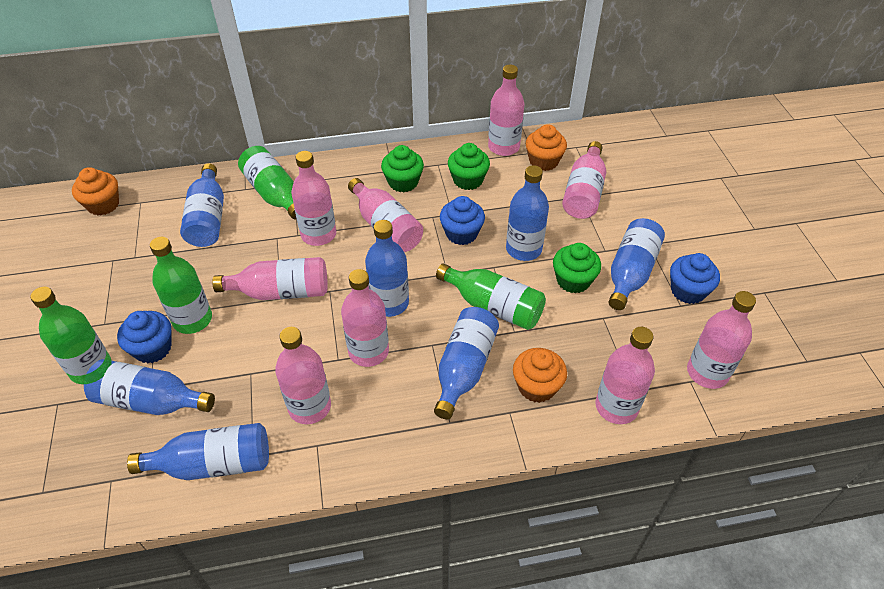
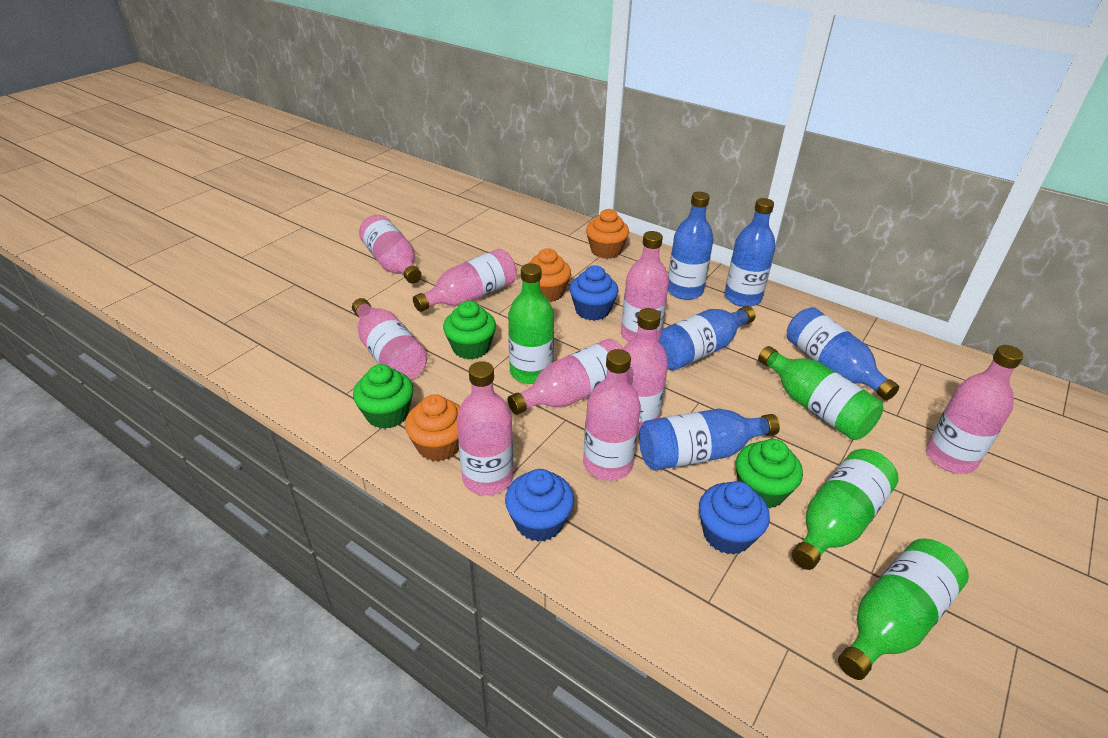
blue bottle: [84,359,215,415] [127,423,269,480] [180,163,224,247] [365,220,409,317] [434,307,499,419] [506,165,549,261] [609,218,665,310] = 7 -> [639,409,780,471] [657,306,755,371] [668,192,713,300] [724,198,776,307] [787,307,899,400] = 5

